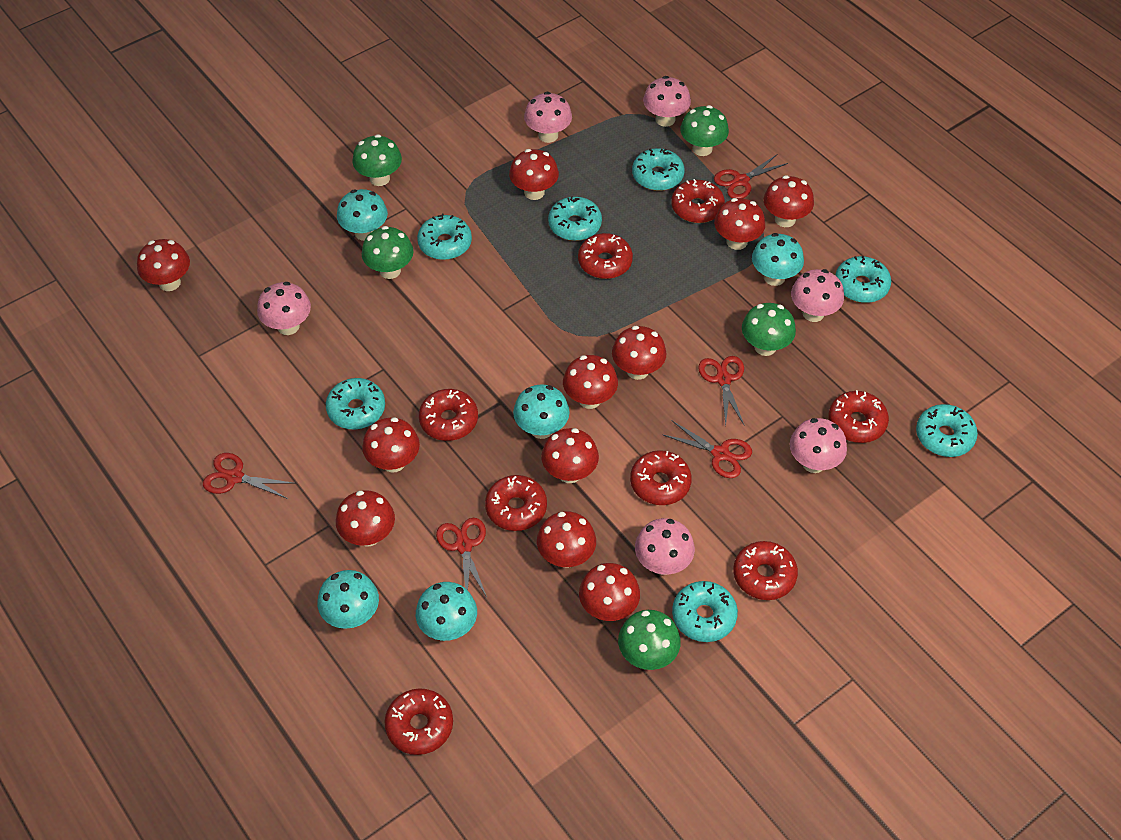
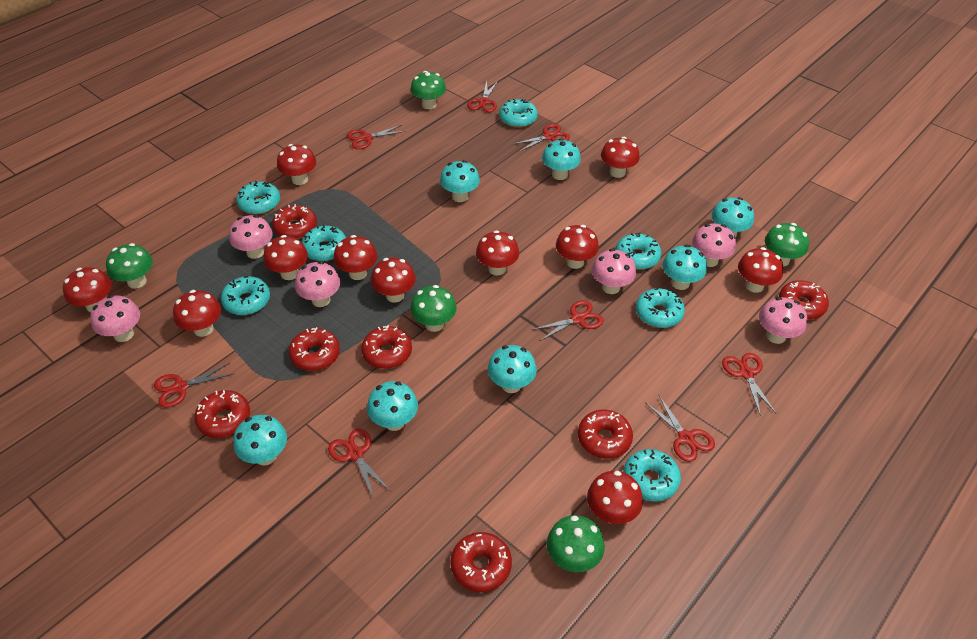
red donut: [384,689,453,755] [419,389,478,441] [485,475,547,531] [578,233,633,279] [630,450,692,505] [671,179,725,223] [733,541,798,600] [828,390,889,443] = 8 -> [194,390,250,438] [272,204,317,239] [288,327,340,371] [361,325,412,369] [450,532,512,592] [578,410,633,459] [779,280,829,320] = 7
red scissors: [203,453,293,499] [436,518,487,597] [662,420,752,478] [698,356,745,426] [714,154,788,198] = 5 -> [154,363,233,408] [328,429,390,499] [347,125,406,149] [467,80,498,112] [513,124,570,152] [532,300,604,341] [646,396,715,462] [722,353,776,416] = 8
turquoise mushroom: [317,570,379,629] [337,189,388,241] [416,582,477,641] [513,384,570,439] [752,233,804,286] = 5 -> [233,415,287,466] [367,381,418,431] [440,160,480,202] [488,345,537,393] [542,139,581,180] [662,245,707,290] [712,197,754,238] = 7

